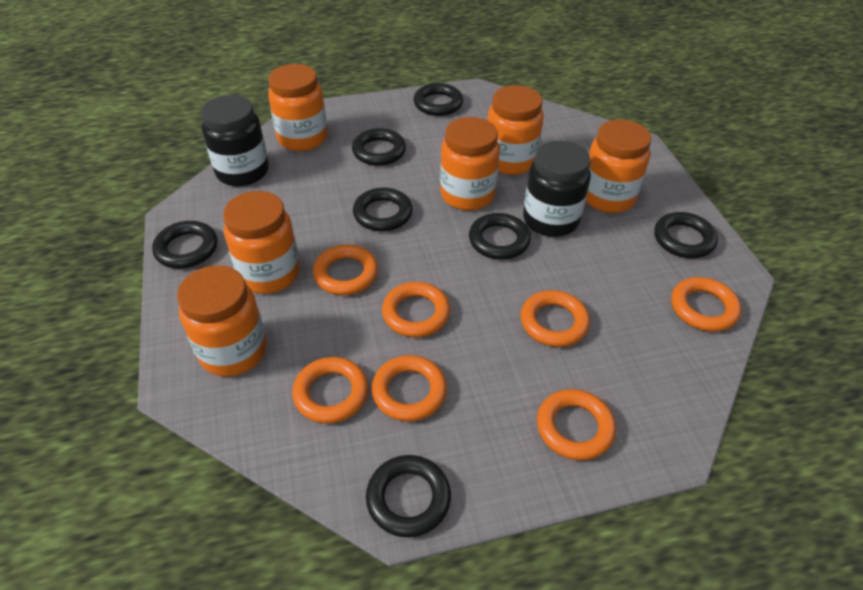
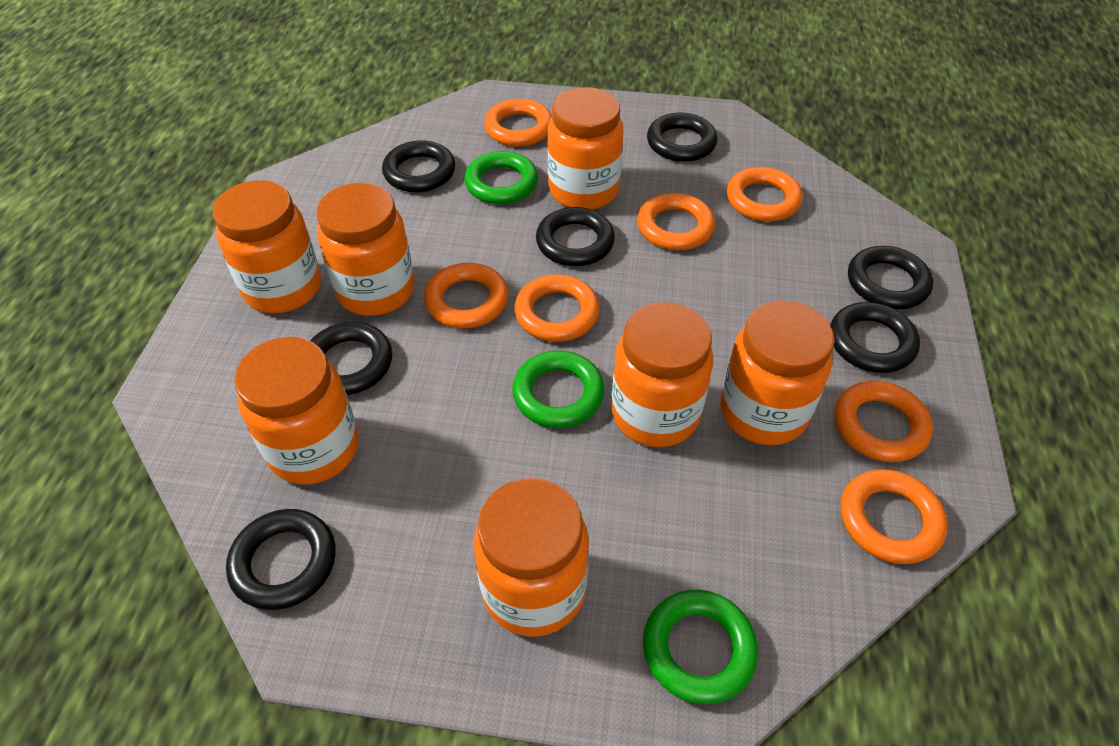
black jar: [201,95,269,186] [523,141,591,237] = 2 -> none = 0
green ring: none = 0 -> [464,151,538,204] [512,350,605,428] [643,590,758,704] = 3
orange jar: [177,265,267,376] [223,191,300,294] [268,64,327,151] [440,117,500,211] [487,85,544,175] [586,119,652,213] = 6 -> [213,180,321,313] [234,337,359,485] [316,183,415,316] [474,478,589,637] [547,87,623,210] [611,302,713,447] [720,300,835,445] = 7

